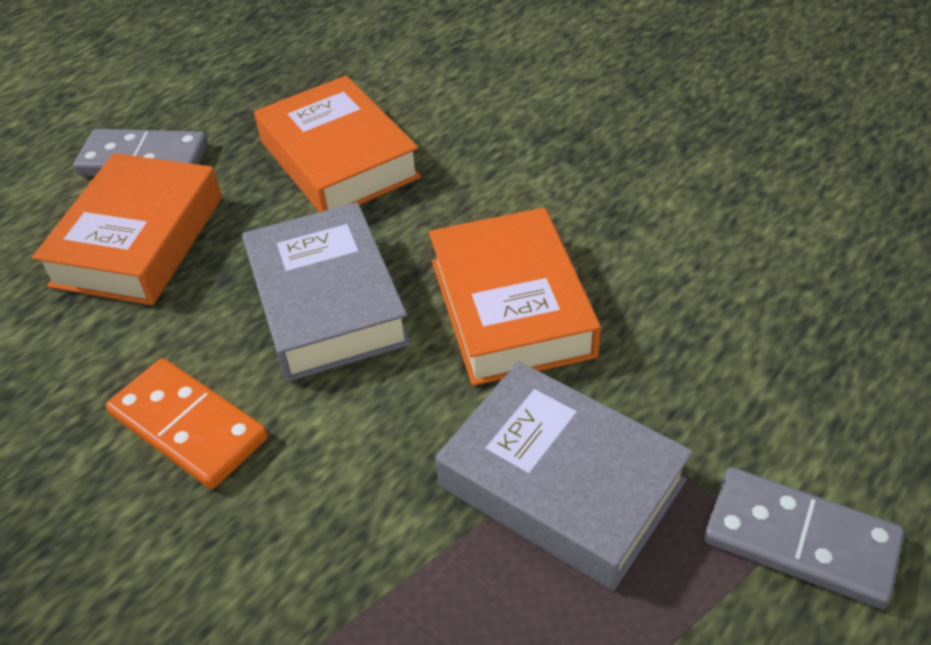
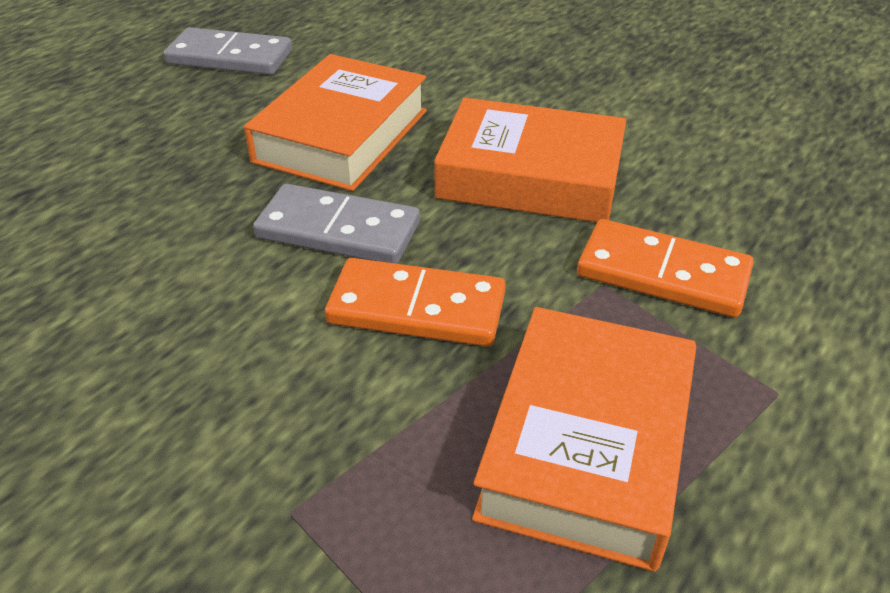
grey book: [242,202,411,382] [436,361,693,591] = 2 -> none = 0
orange domino: [106,358,268,489] = 1 -> [325,258,506,347] [577,219,754,318] = 2

